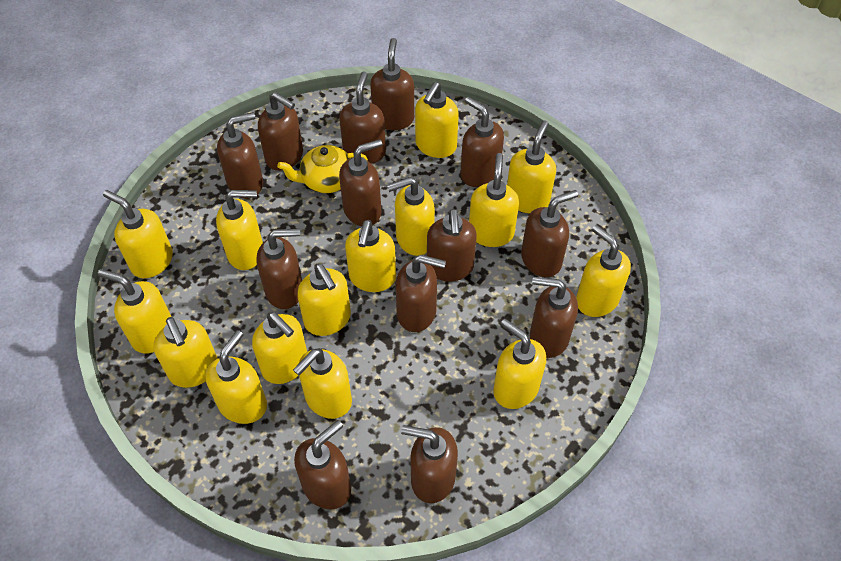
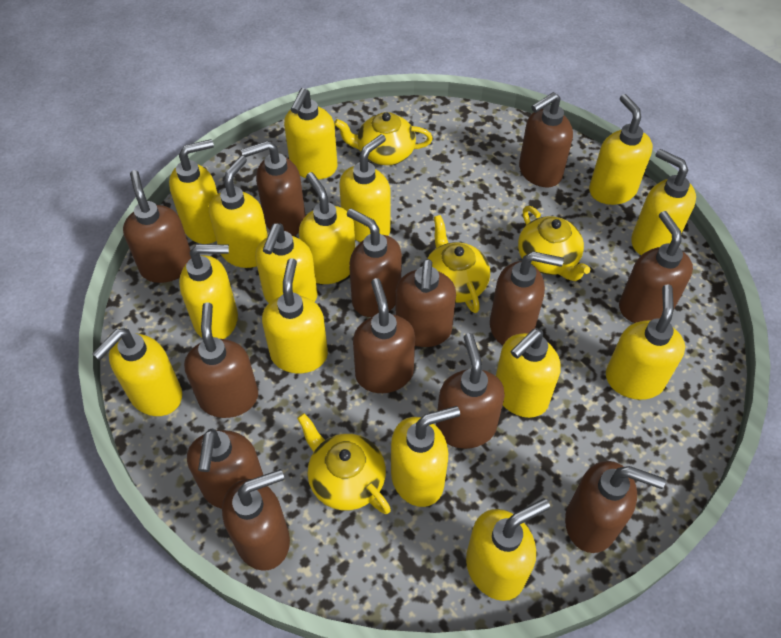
yellow teapot: [277,145,368,193] = 1 -> [297,413,391,514] [334,112,433,165] [427,215,490,313] [518,206,590,281] = 4

